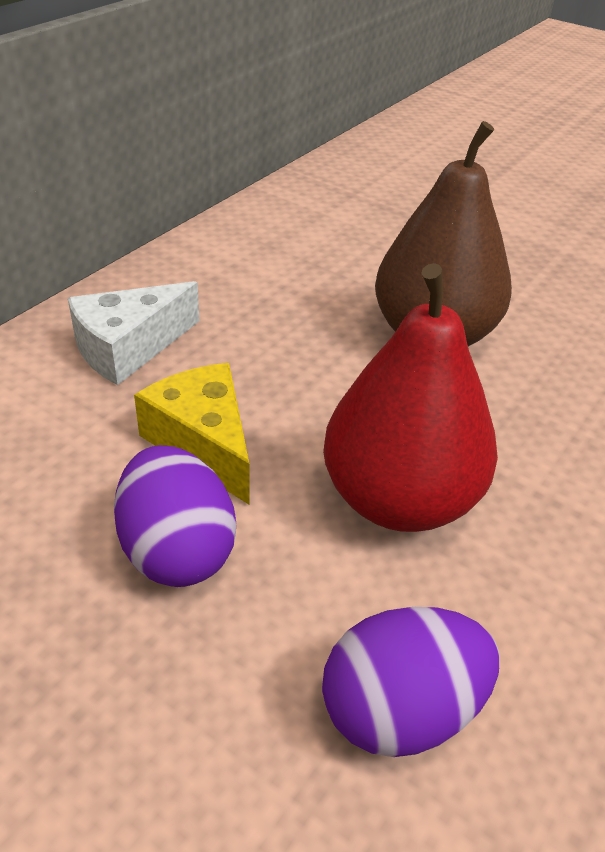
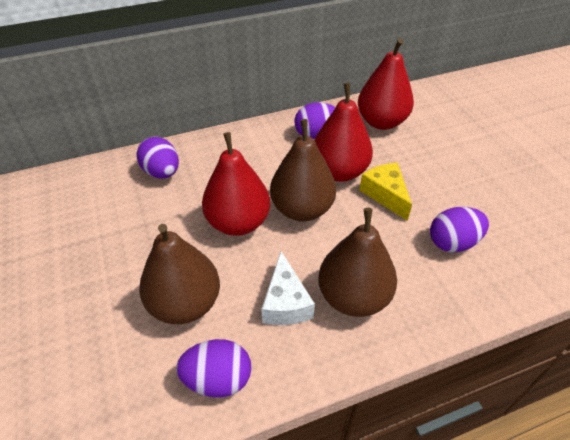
brown pear: [375,121,512,346] = 1 -> [139,224,220,324] [270,119,336,221] [318,208,397,317] = 3
purple egg: [114,445,236,587] [322,607,499,757] = 2 -> [137,137,179,178] [176,339,252,397] [294,102,335,139] [430,207,489,252] = 4
red pear: [323,263,498,532] = 1 -> [202,132,270,236] [314,83,373,182] [358,39,414,130] = 3

